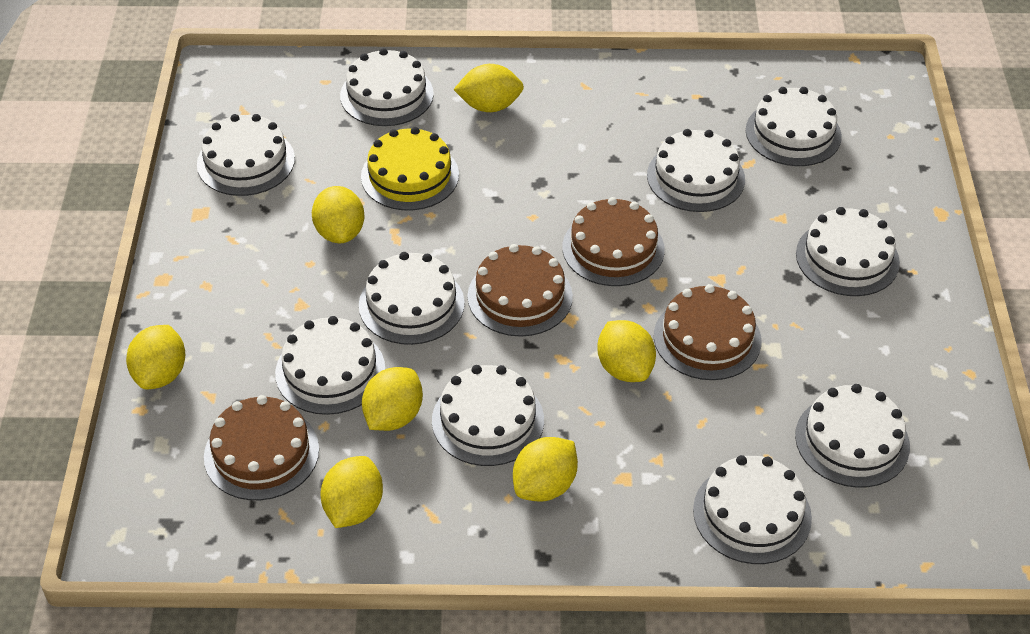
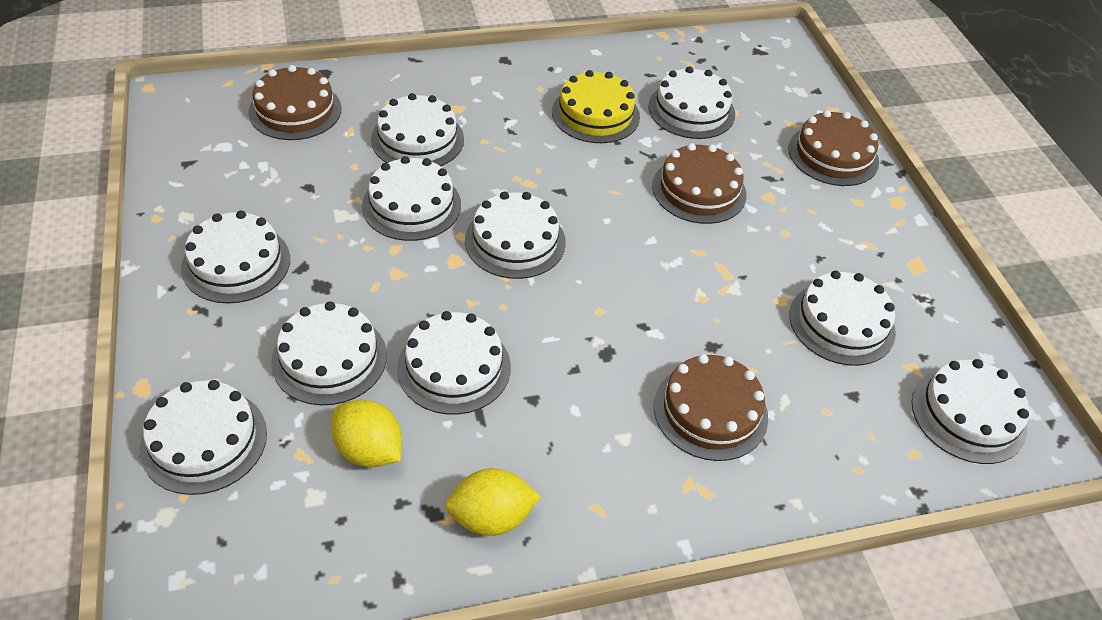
yellow lemon: [126,325,185,389] [312,186,365,243] [321,456,383,528] [362,367,423,431] [453,64,524,112] [513,437,578,502] [597,320,656,382] = 7 -> [331,400,402,467] [445,468,541,536] = 2

